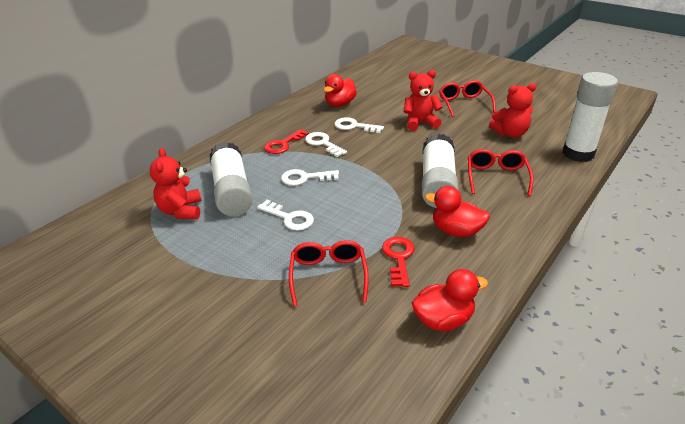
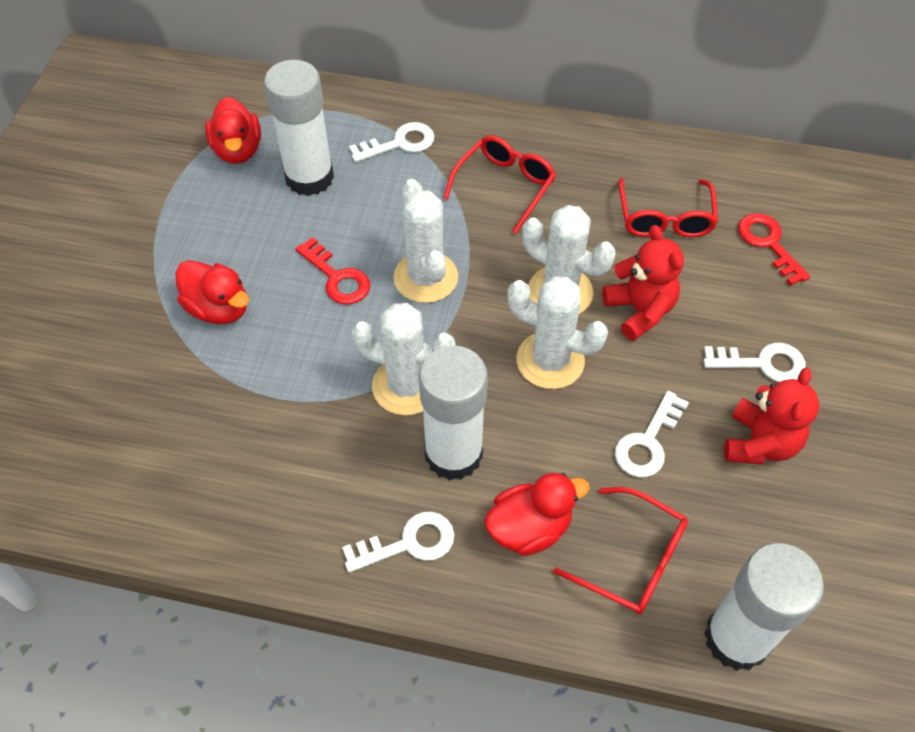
red teddy bear: [150,148,202,219] [403,70,443,131] [489,83,537,138] = 3 -> [602,225,684,341] [724,367,819,464] = 2
white cactus: none = 0 -> [351,303,455,415] [393,179,458,303] [507,276,608,389] [522,205,616,314] = 4

